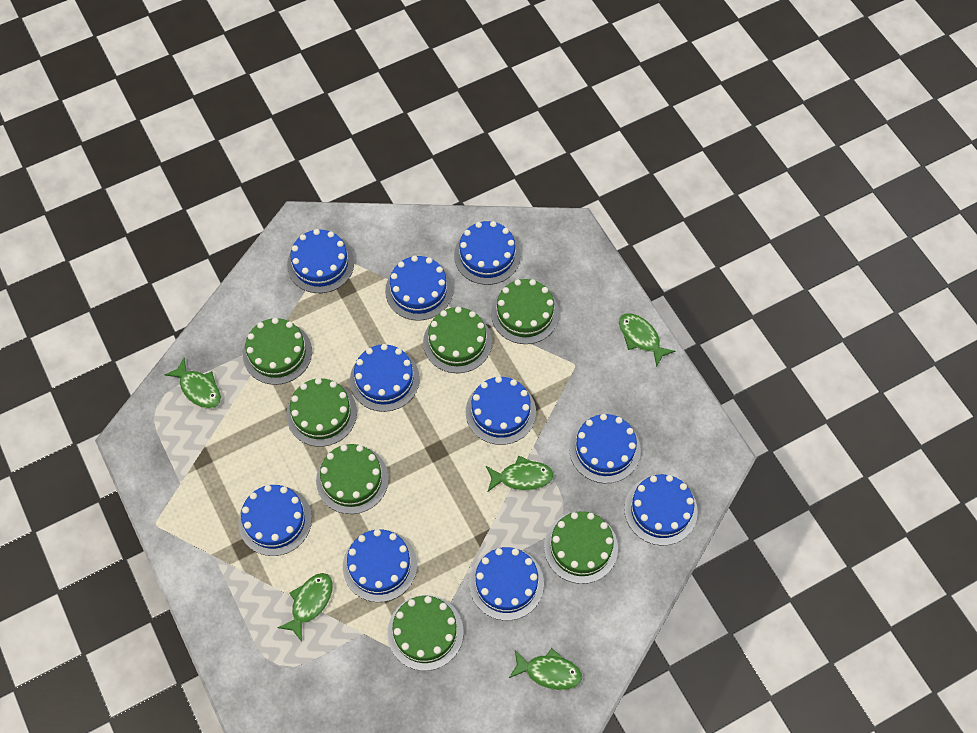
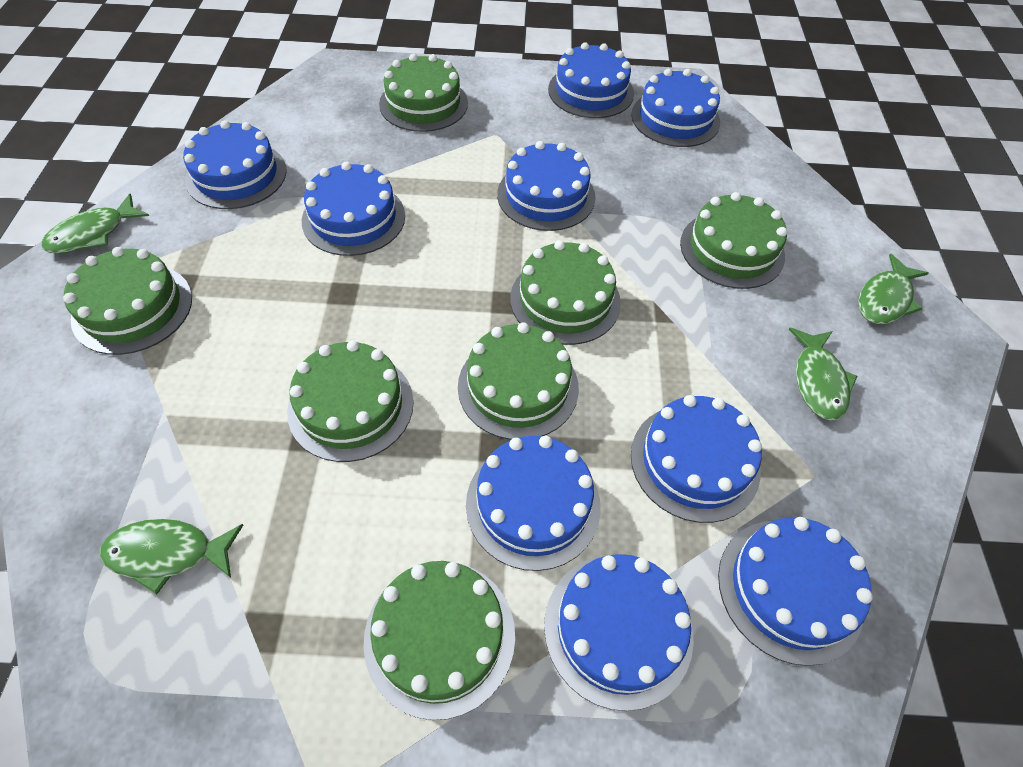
blue cake: [238,485,312,556] [287,229,354,293] [343,529,417,602] [350,344,420,412] [385,255,453,321] [454,221,521,285] [466,376,536,445] [469,547,544,621] [569,414,641,483] [624,474,698,545] = 10 -> [183,120,287,209] [302,162,405,256] [466,436,601,571] [497,141,596,231] [544,554,694,711] [548,42,634,118] [631,69,720,147] [631,395,762,523] [718,517,873,666] = 9
green fish: [165,358,221,409] [278,573,333,642] [486,455,554,491] [509,648,582,690] [619,313,675,367] = 5 -> [41,194,149,254] [100,519,243,595] [789,328,858,421] [858,254,929,324] = 4

